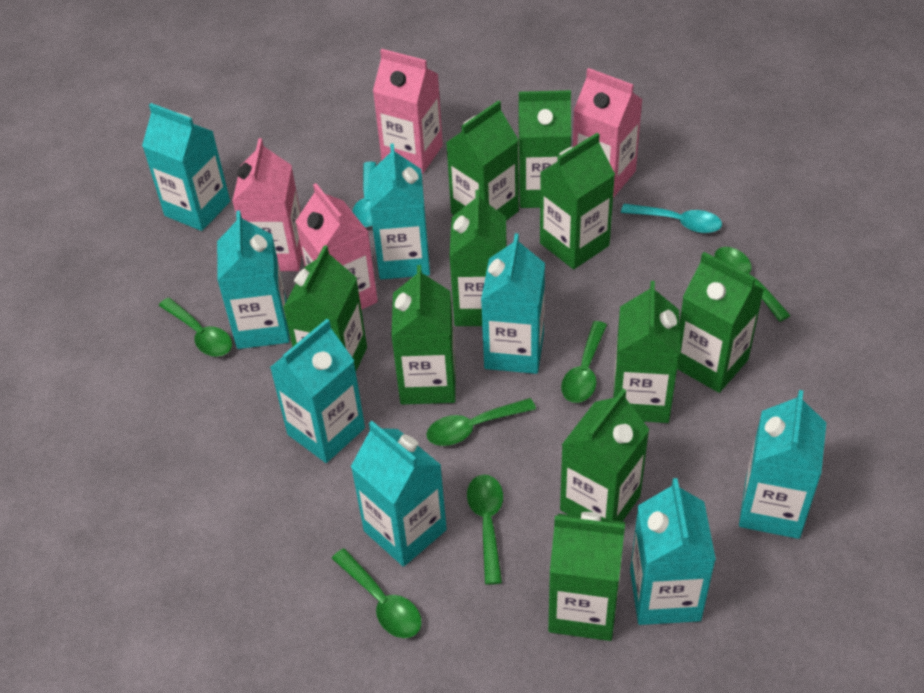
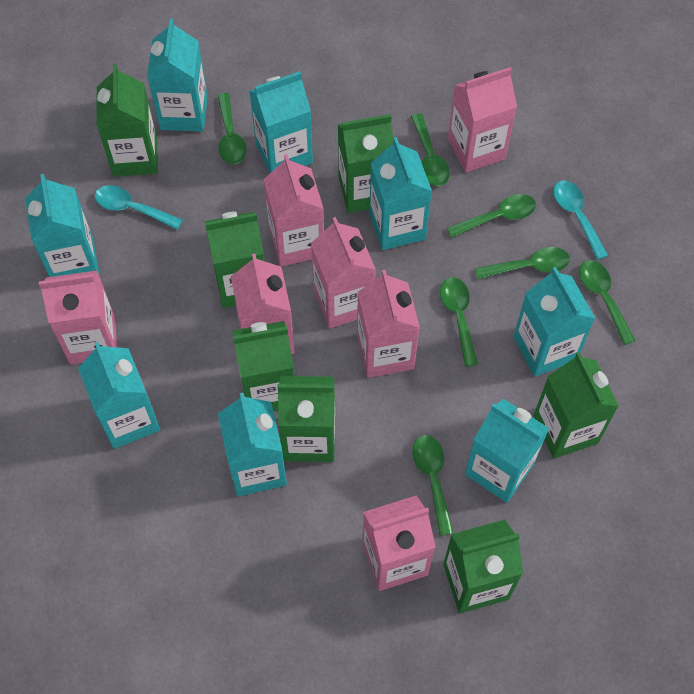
green carton: [283,245,367,371] [391,265,456,405] [446,100,519,221] [449,190,507,326] [518,90,571,208] [540,133,615,269] [548,512,625,641] [560,389,649,522] [613,281,679,423] [677,252,764,393] = 10 -> [97,64,158,177] [205,212,265,308] [232,321,294,411] [278,376,335,462] [338,114,393,213] [443,520,523,613] [534,352,619,459] = 7
green spoon: [159,298,232,357] [332,548,422,638] [426,398,536,446] [467,474,503,585] [561,321,607,403] [714,247,791,322] = 6 -> [217,93,246,164] [411,114,450,186] [412,435,454,536] [440,277,478,367] [447,194,536,238] [475,247,570,279] [579,260,636,345] = 7
pink carton: [232,138,302,271] [295,183,378,310] [373,49,443,174] [573,68,643,198] = 4 -> [39,271,117,364] [231,254,295,354] [263,154,324,267] [311,217,376,328] [357,270,420,378] [362,495,436,591] [448,67,517,173] = 7

